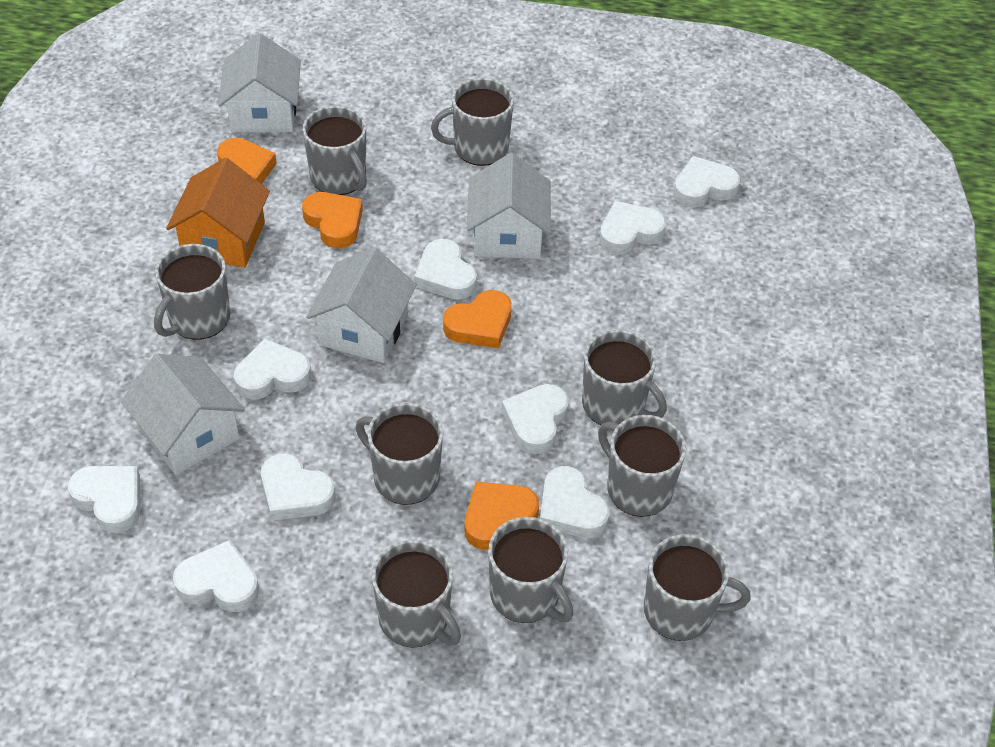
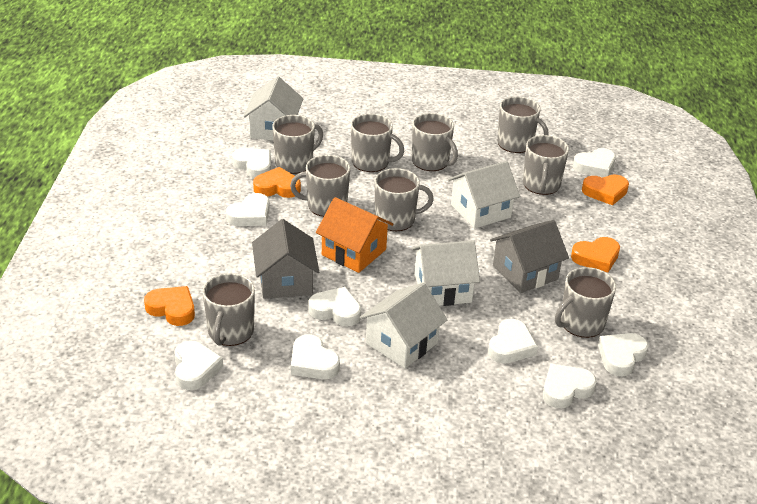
grey house: none = 0 -> [252,219,319,299] [490,220,569,293] = 2

